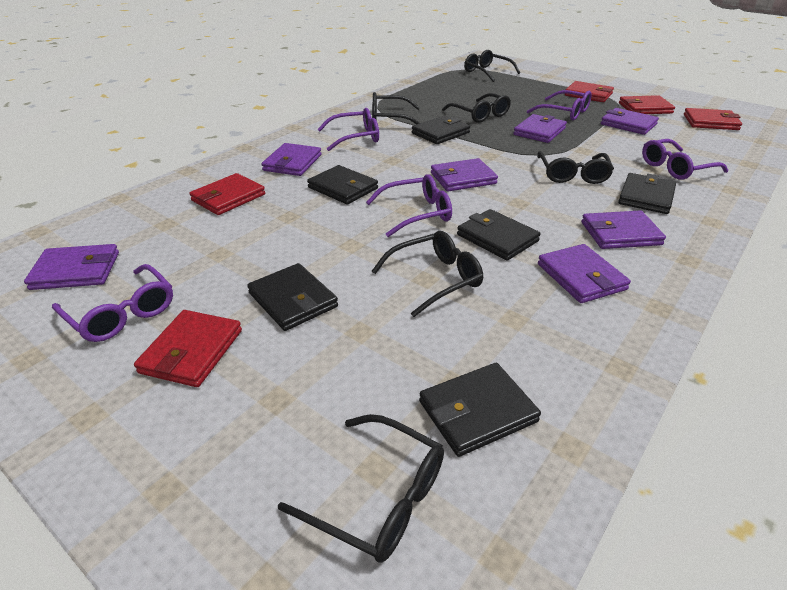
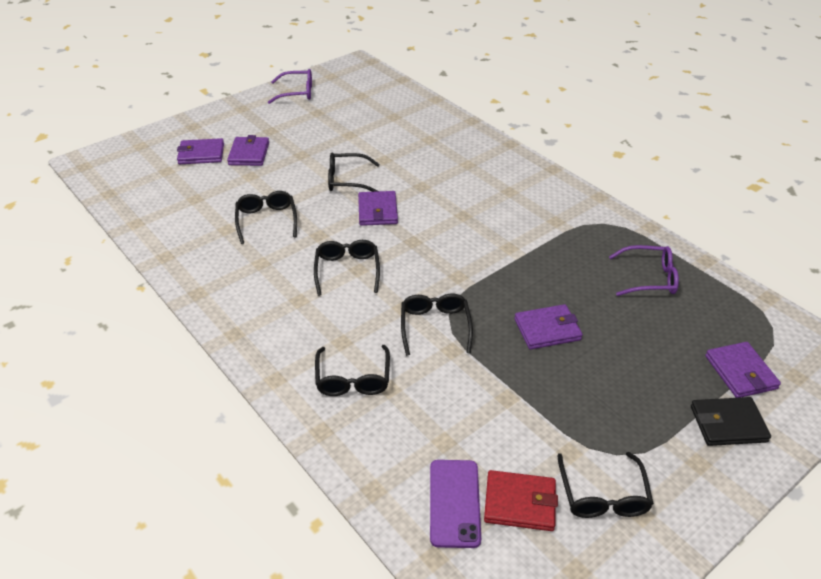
black wallet: [247,263,338,331] [307,165,378,205] [412,116,470,144] [419,363,541,457] [457,209,541,261] [618,173,676,214] = 6 -> [691,397,771,446] = 1
purple glasses: [52,264,173,342] [318,108,379,151] [366,174,452,237] [527,90,592,120] [642,139,728,180] = 5 -> [268,69,312,104] [609,245,679,296] = 2
purple phone: none = 0 -> [430,460,481,548] = 1
purple wallet: [24,244,119,290] [261,143,322,176] [431,158,498,191] [513,114,567,143] [538,244,631,303] [581,210,666,249] [601,108,659,135] = 7 -> [177,138,224,164] [227,135,269,166] [358,191,398,226] [514,304,583,350] [705,342,781,398] = 5
red wallet: [134,310,242,387] [189,173,265,215] [565,81,614,102] [619,95,675,114] [684,108,742,130] = 5 -> [484,470,558,531] = 1

